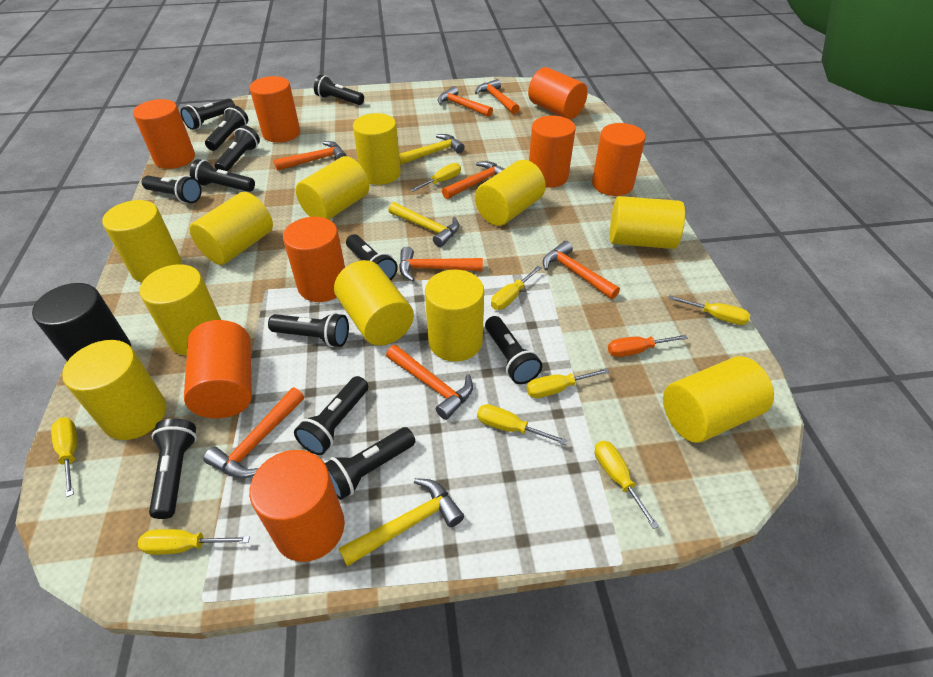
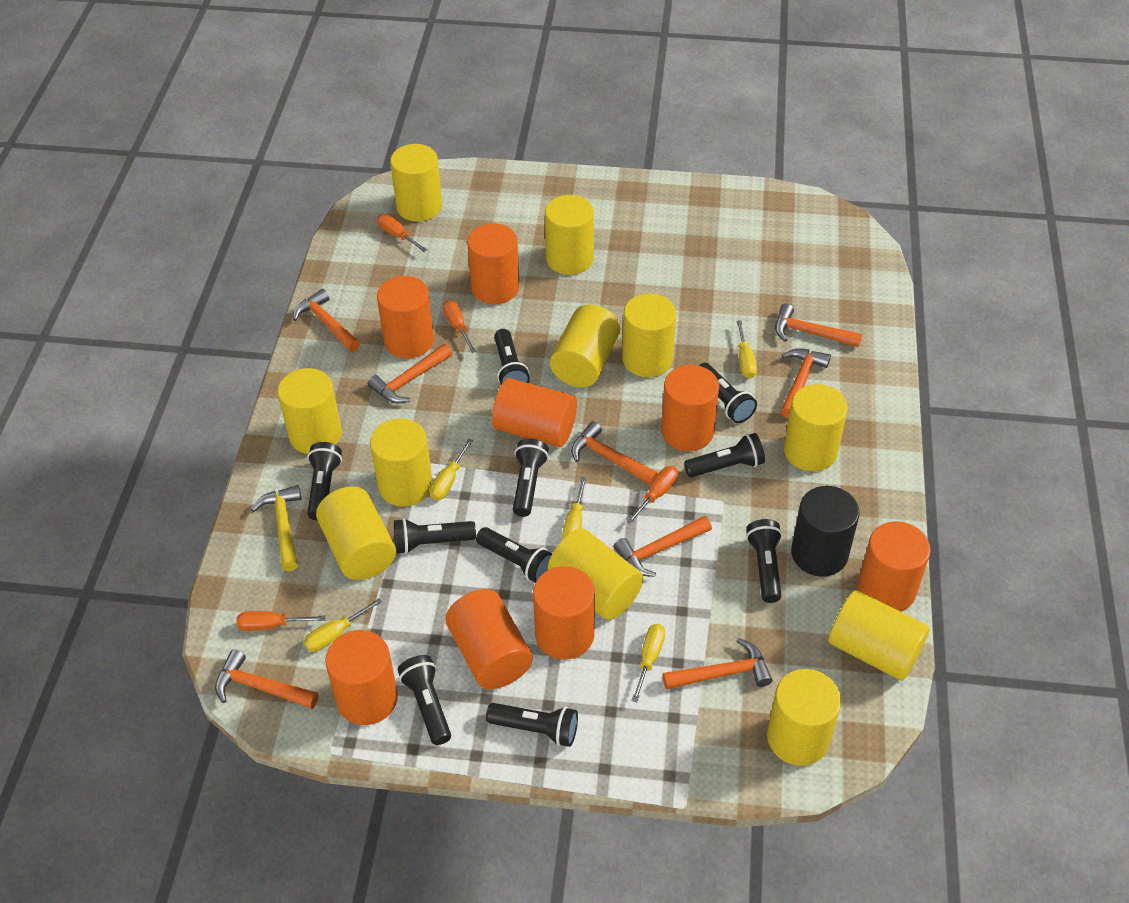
black flashlight: [142,175,202,203] [149,418,197,519] [180,98,235,130] [190,159,255,192] [205,105,248,151] [215,125,260,171] [268,313,349,347] [294,376,368,455] [314,75,364,105] [325,427,415,500] [346,234,398,280] [485,316,542,384] = 12 -> [307,442,342,521] [394,518,476,554] [398,655,451,745] [476,527,552,583] [486,703,578,747] [494,329,530,385] [513,438,549,517] [684,433,765,478] [699,363,757,423] [746,519,782,603] = 10
orange screwdriver: [608,334,688,357] = 1 -> [237,611,326,631] [377,214,427,252] [443,300,476,353] [626,466,678,524] = 4
yellow hammer: [339,478,464,567] [388,202,459,247] [399,134,465,165] = 3 -> [251,485,301,571] = 1
yellow screwdriver: [51,417,77,497] [138,529,250,555] [411,163,461,192] [477,404,567,445] [491,266,541,310] [526,368,609,398] [595,441,659,529] [668,295,750,325] = 8 -> [304,598,382,652] [430,438,473,500] [562,477,587,540] [631,624,665,702] [737,320,757,379] = 5

